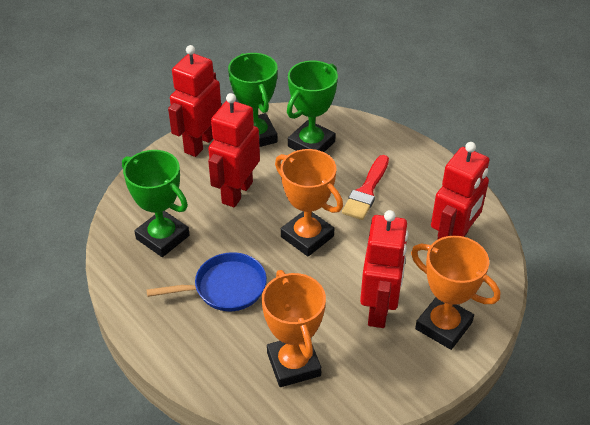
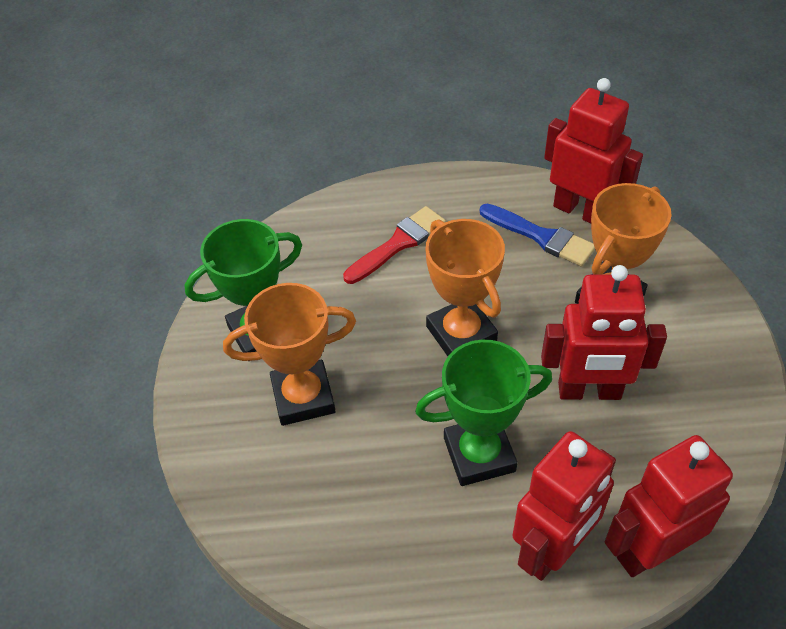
blue brush: none = 0 -> [480,204,595,266] = 1
blue pan: [146,252,267,311] = 1 -> none = 0
green trophy: [122,150,190,257] [228,53,278,147] [287,60,338,152] = 3 -> [184,219,302,353] [415,340,552,486] = 2

